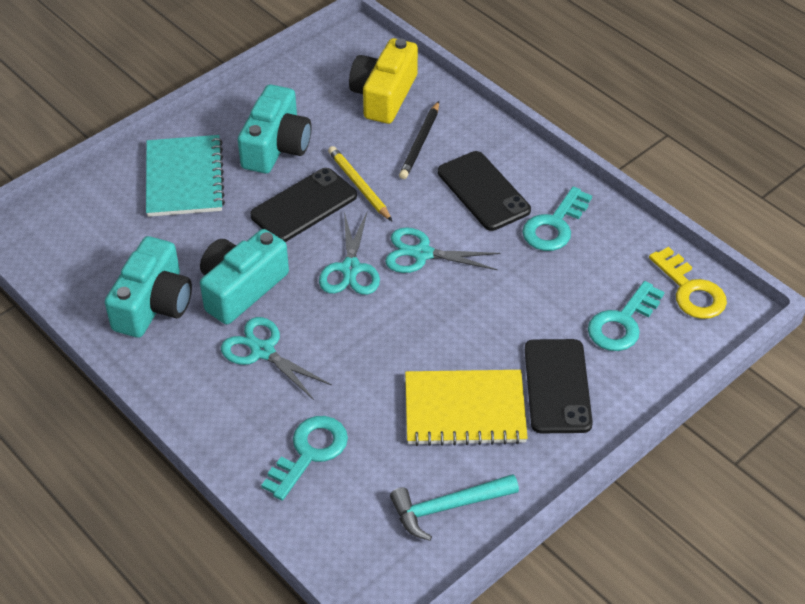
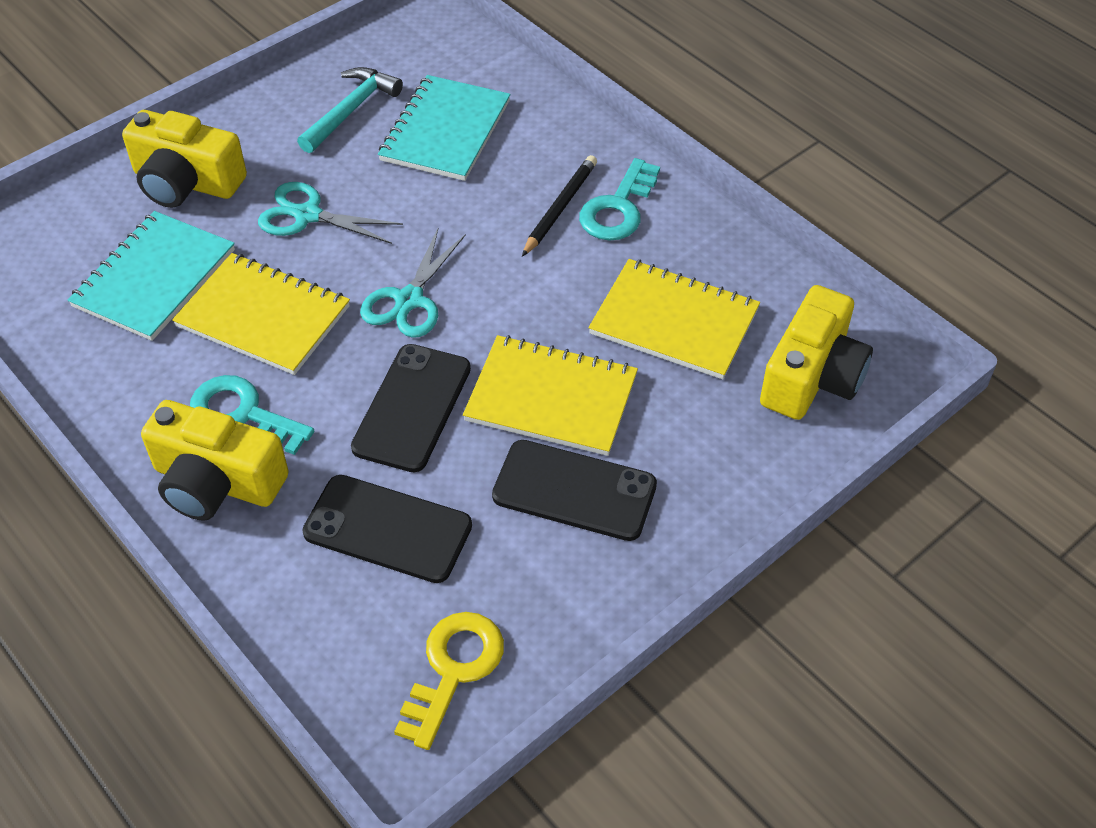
turquoise camera: [105,236,192,338] [200,229,289,324] [238,84,311,174] = 3 -> none = 0
turquoise key: [261,416,348,501] [522,187,592,251] [588,281,665,351] = 3 -> [190,375,314,455] [579,158,660,241] = 2
turquoise notebook: [146,135,225,217] = 1 -> [68,211,235,341] [378,75,511,181] = 2
turquoise scissors: [221,317,332,400] [319,212,380,295] [385,227,501,273] = 3 -> [258,182,403,244] [360,229,466,338] = 2
yellow camera: [349,38,418,124] = 1 -> [122,110,247,208] [141,400,289,521] [760,285,873,420] = 3
yellow notebook: [405,370,528,446] = 1 -> [172,253,350,375] [463,335,638,456] [588,259,760,379] = 3
yellow pencil: [328,146,392,221] = 1 -> none = 0

